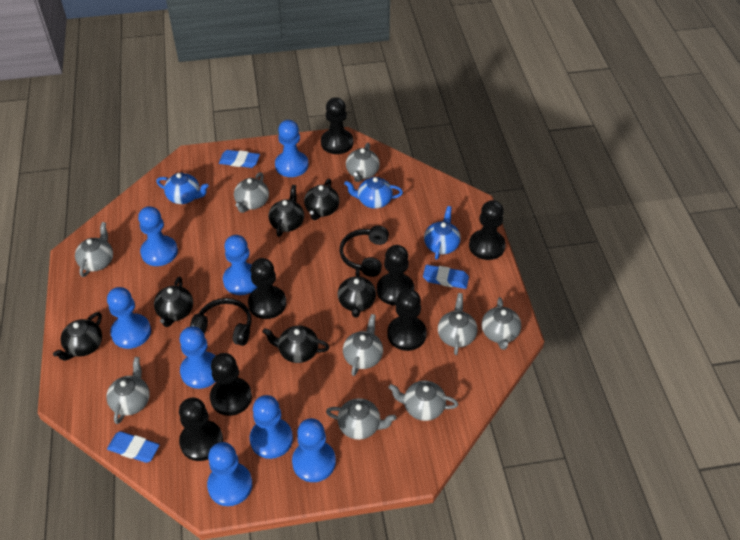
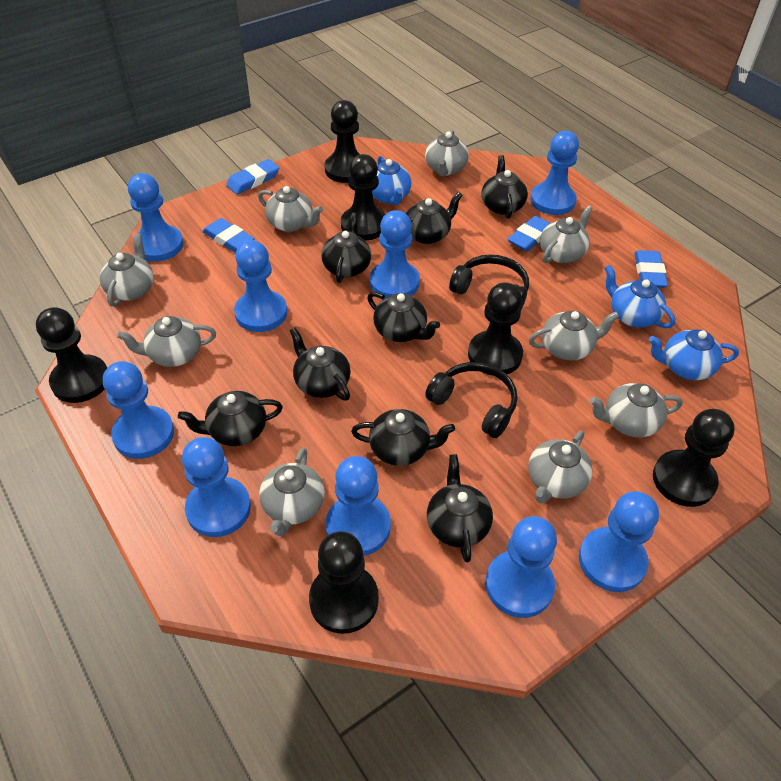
black pawn: [179,397,223,461] [210,353,252,416] [248,258,286,319] [321,97,353,154] [377,245,414,306] [387,289,427,351] [469,200,506,260] = 7 -> [36,307,107,403] [309,531,379,634] [325,100,360,183] [341,154,386,240] [468,282,523,375] [653,409,735,507] = 6
black teapot: [53,312,102,361] [154,277,193,327] [262,325,329,363] [268,185,304,237] [304,179,339,220] [338,268,376,318] = 6 -> [178,391,283,446] [290,327,351,401] [321,213,371,283] [351,409,455,466] [367,292,440,342] [406,192,463,244] [427,454,493,563] [482,155,528,219] = 8
blue eraser: [107,431,160,463] [219,150,260,168] [423,265,469,289] = 3 -> [202,218,255,253] [226,159,279,194] [508,216,551,251] [634,250,668,288] = 4
blue pawn: [107,287,151,349] [138,206,178,266] [180,326,215,389] [207,442,252,506] [223,235,257,295] [250,395,293,459] [275,120,308,177] [292,418,336,482] = 8 -> [103,361,174,459] [128,173,184,261] [182,437,251,537] [234,240,287,332] [326,456,391,556] [370,210,420,298] [485,516,557,618] [530,131,579,215] [579,491,659,592] = 9

